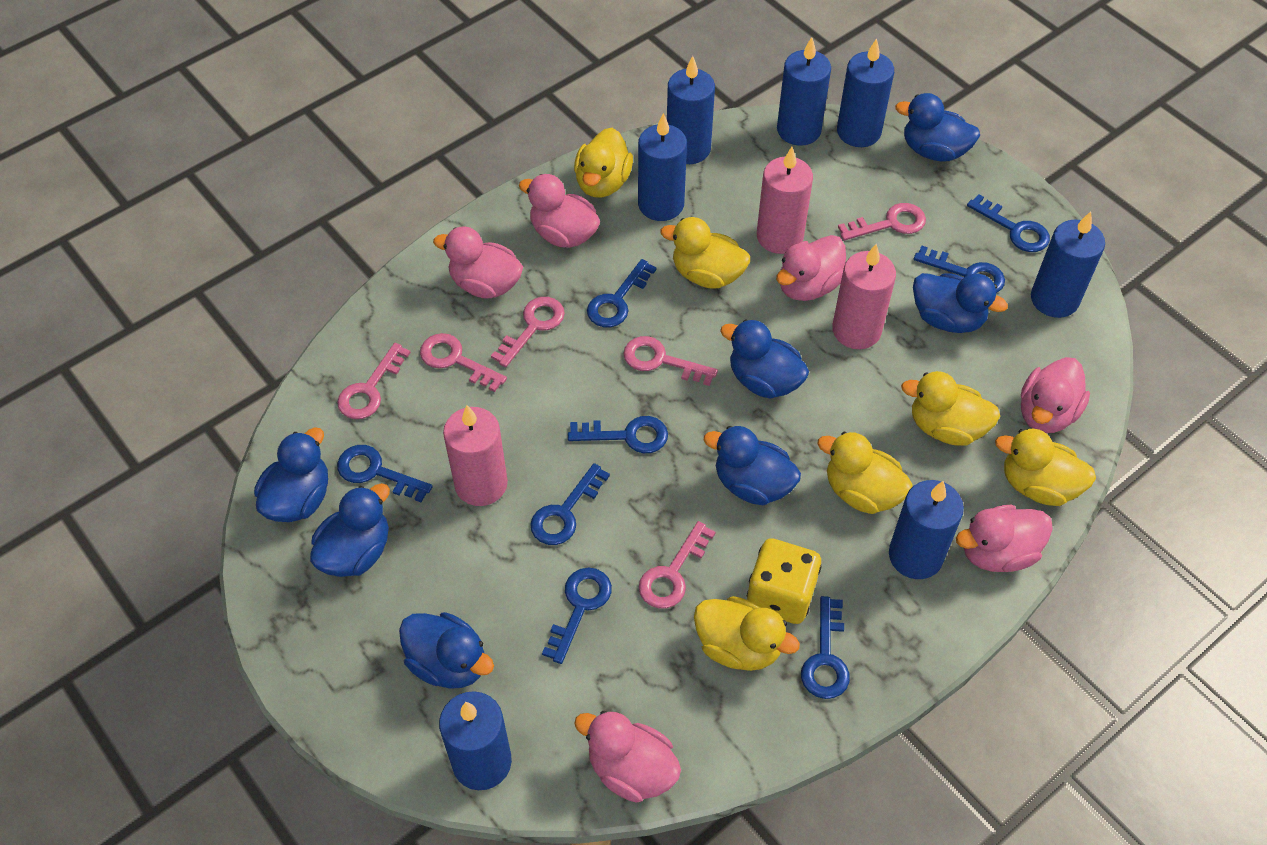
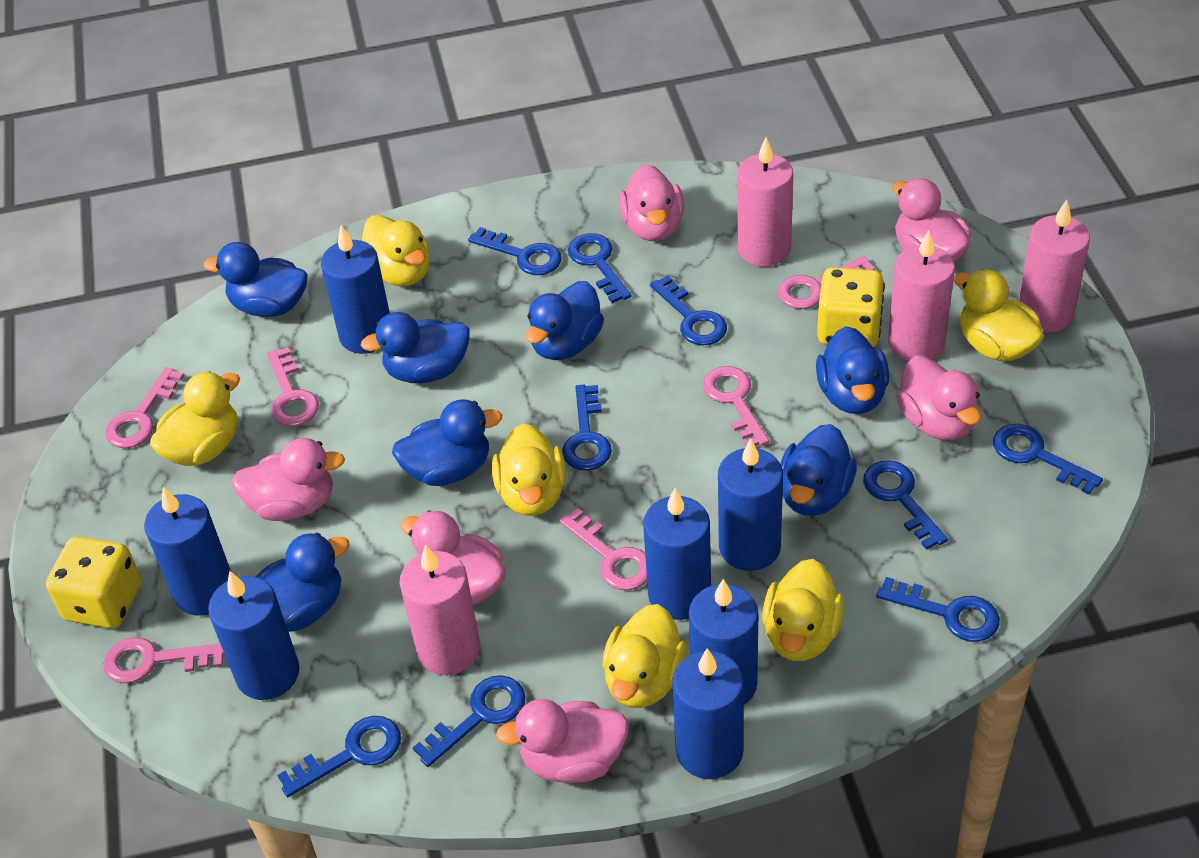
blue key: [337,445,433,502] [530,463,610,545] [542,568,612,664] [568,416,668,453] [587,259,657,327] [801,596,850,699] [914,246,1005,293] [967,194,1050,252] = 8 -> [277,716,401,797] [413,675,526,767] [468,227,562,275] [562,385,612,471] [568,233,632,303] [650,275,727,345] [863,461,948,550] [876,577,1000,642] [993,424,1103,495] = 9
pink candle: [443,405,508,506] [757,147,813,254] [832,244,896,349] = 3 -> [399,545,480,675] [737,137,793,267] [888,230,955,361] [1018,200,1090,332] = 4
yellow dice: [747,538,822,624] = 1 -> [46,536,141,628] [817,267,885,347] = 2

